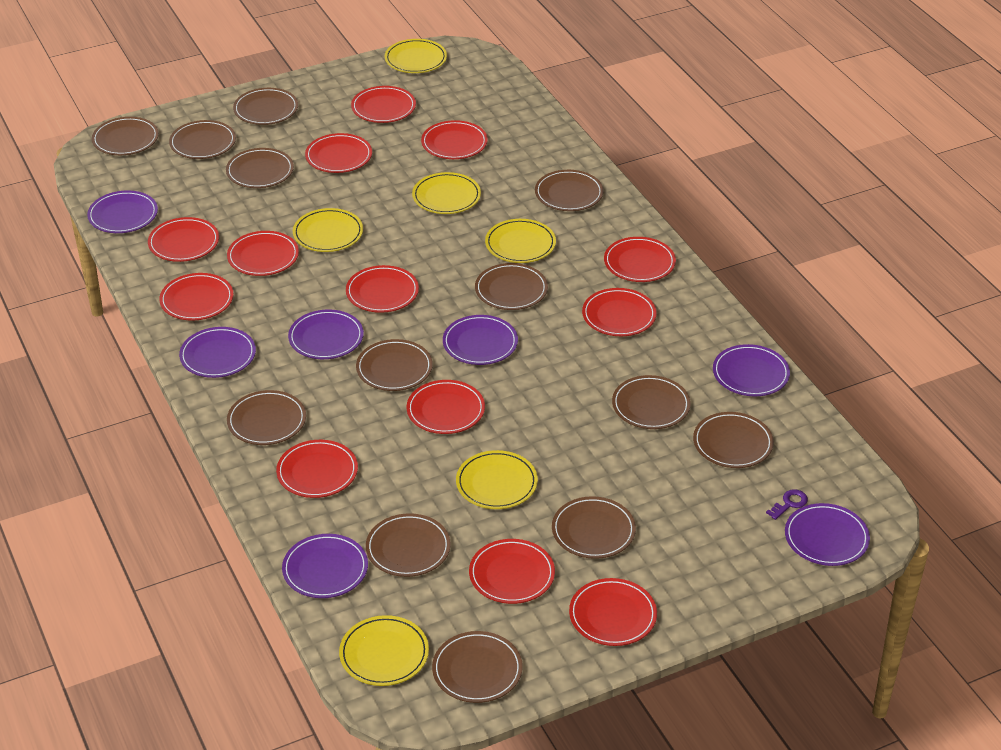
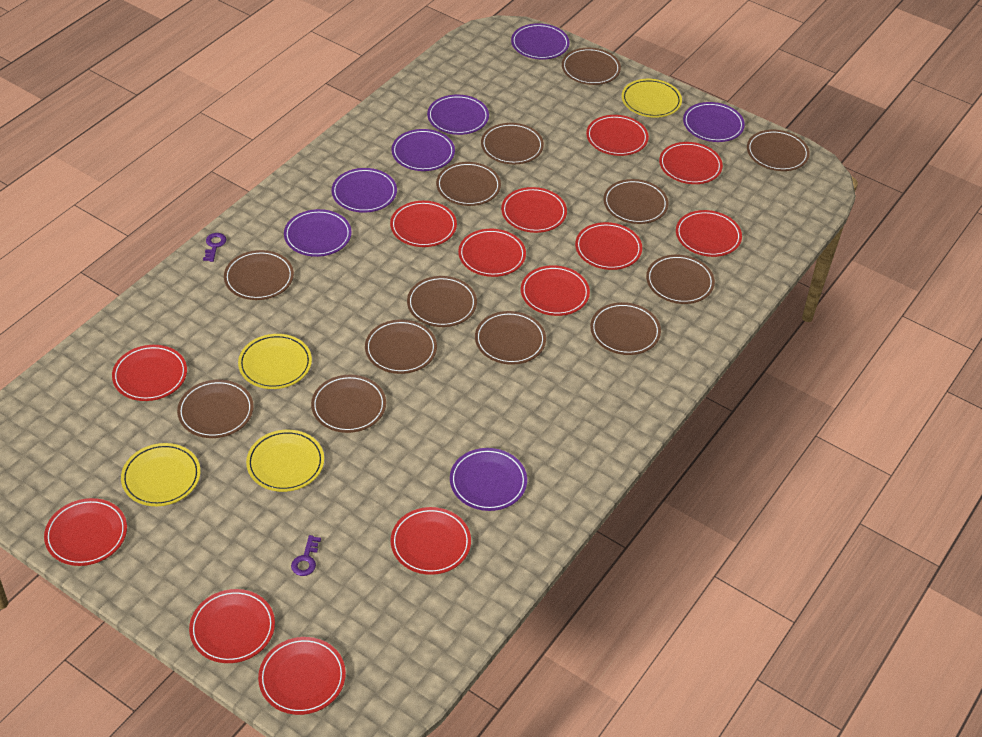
purple key: [766,489,808,520] = 1 -> [203,233,227,262] [291,535,321,576] = 2
yellow plate: [293,208,363,252] [339,615,429,686] [385,39,447,73] [412,172,481,214] [456,450,538,509] [485,219,556,263] = 6 -> [121,443,201,506] [238,334,312,389] [246,430,324,492] [622,79,682,118] = 4

